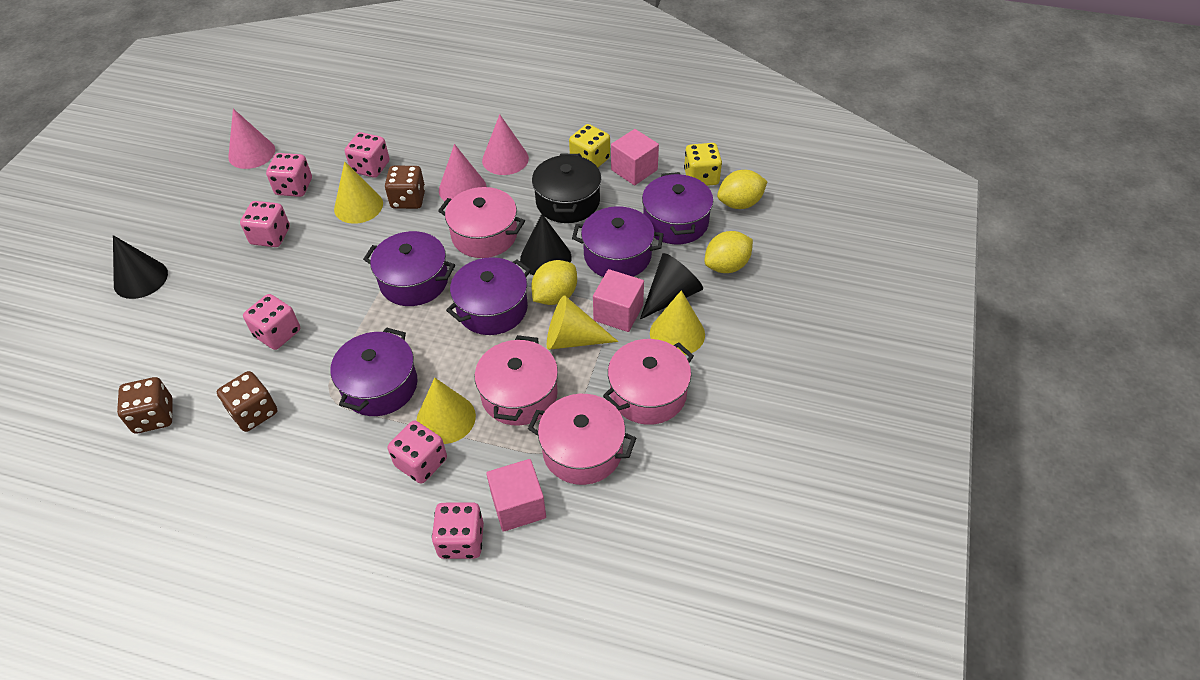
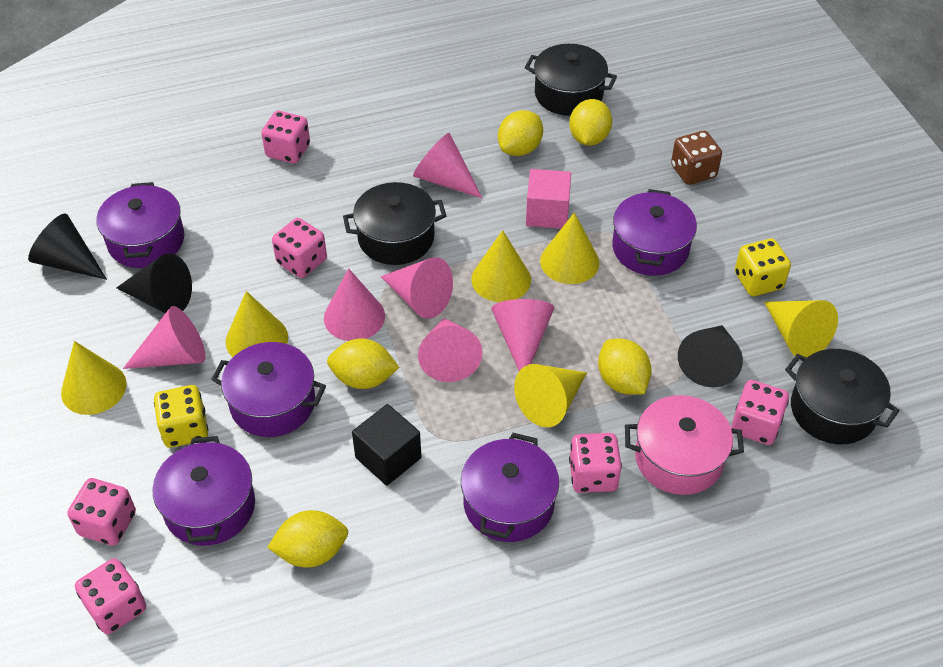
black cube: none = 0 -> [352,404,421,486] = 1
black pot: [532,154,601,223] = 1 -> [343,182,446,265] [525,44,617,116] [785,349,900,444] = 3
brown dice: [117,377,173,434] [217,371,277,432] [385,166,425,209] = 3 -> [671,131,722,185] = 1
pink cone: [228,109,275,169] [439,144,487,204] [482,114,529,175] = 3 -> [123,306,205,369] [324,268,385,341] [380,257,453,318] [413,133,482,198] [418,318,483,382] [491,299,554,371] = 6
pink cube: [486,459,546,532] [593,269,644,332] [611,129,659,186] = 3 -> [526,169,571,229] = 1
pink pot: [438,187,525,258] [475,335,558,426] [528,394,636,485] [603,339,694,425] = 4 -> [625,395,744,495] = 1
yellow cone: [334,162,383,224] [416,378,476,444] [547,296,618,350] [650,290,705,355] = 4 -> [61,341,127,415] [226,291,288,357] [471,230,531,302] [514,364,587,427] [540,212,599,284] [764,300,838,358] = 6
yellow lemon: [531,260,577,305] [704,231,753,273] [717,170,768,209] = 3 -> [267,510,348,568] [327,339,400,389] [498,110,543,156] [569,99,612,146] [598,339,652,395] = 5

